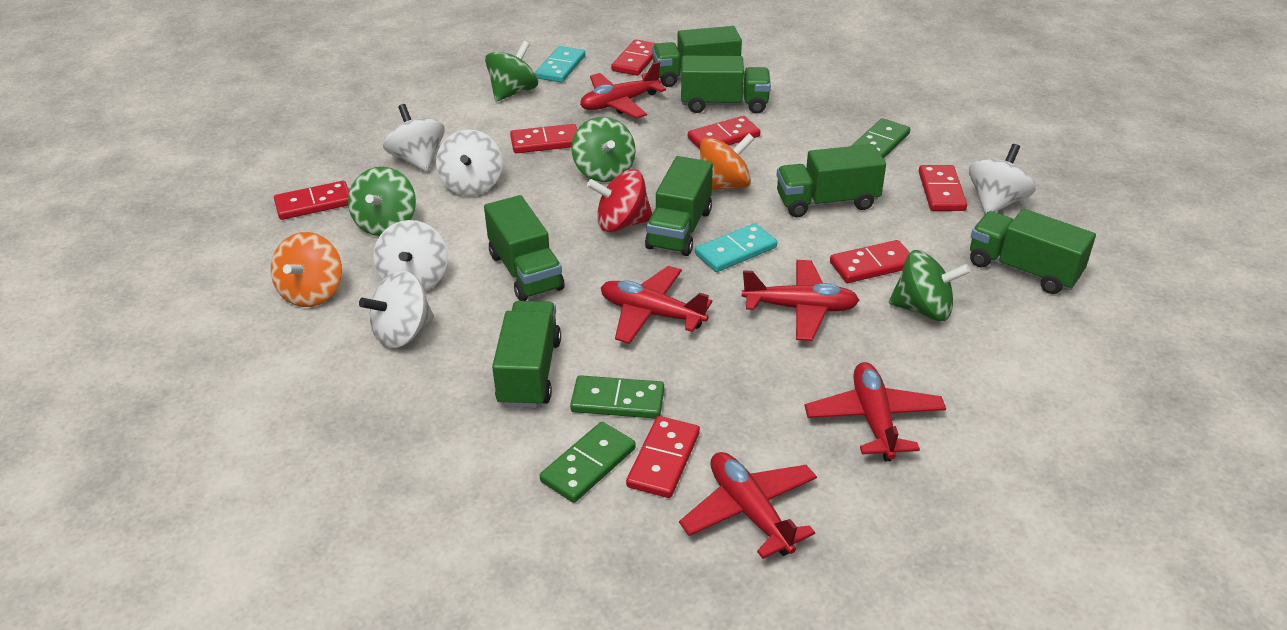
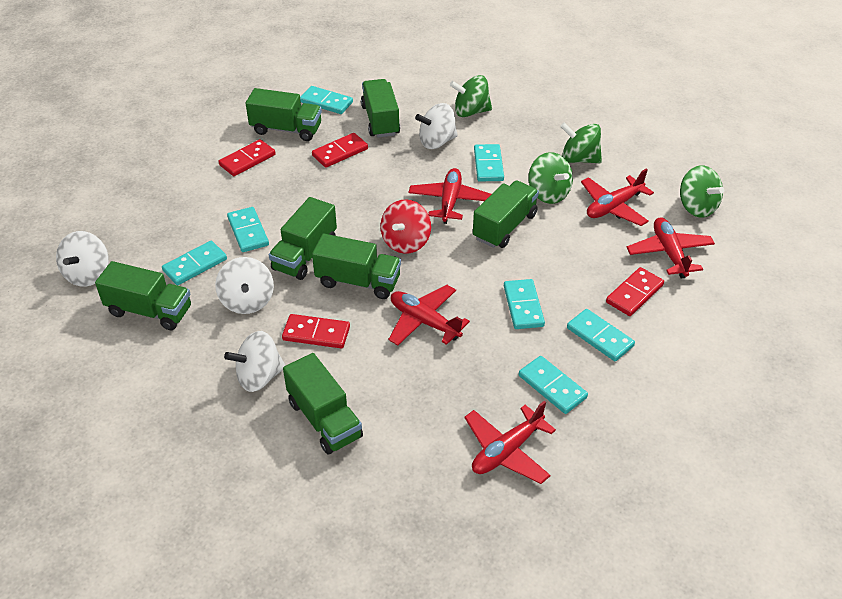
green domino: [540,422,636,503] [570,375,664,419] [851,118,910,159] = 3 -> none = 0
orange spinning top: [271,232,342,307] [700,134,754,190] = 2 -> none = 0
red domino: [274,181,349,220] [510,124,577,153] [611,39,657,76] [626,416,700,498] [688,116,760,149] [830,240,910,283] [919,165,967,211] = 7 -> [219,139,276,176] [282,314,350,348] [312,133,368,168] [606,267,664,316] = 4
turquoise domino: [535,46,585,83] [695,223,777,272] = 2 -> [162,241,227,285] [227,207,269,252] [300,86,353,114] [474,144,504,181] [504,279,545,329] [519,356,588,414] [567,309,635,361] = 7
white spinning top: [359,271,434,348] [373,220,448,291] [383,104,444,172] [436,130,502,196] [969,144,1036,214] = 5 -> [56,231,109,287] [215,257,274,314] [224,331,286,392] [415,103,458,149] = 4

